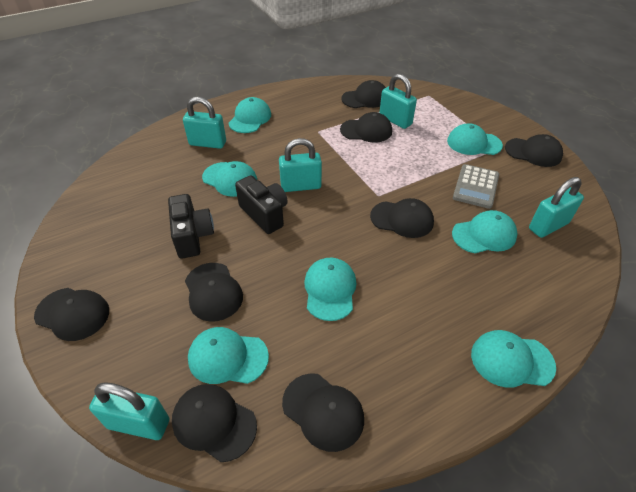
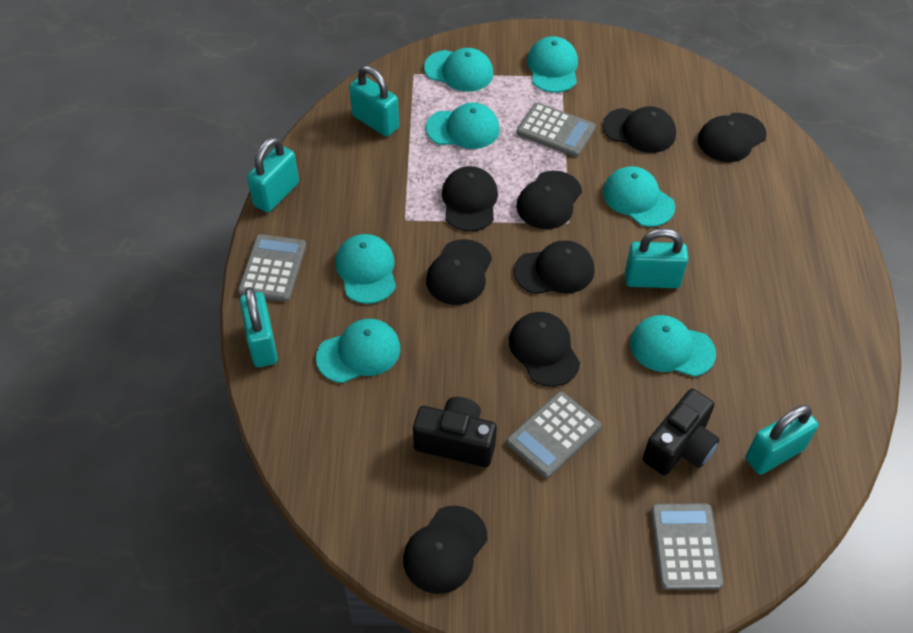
grey calculator: [453,164,499,209] = 1 -> [238,234,306,302] [506,391,601,478] [517,103,596,157] [651,503,724,590] = 4

